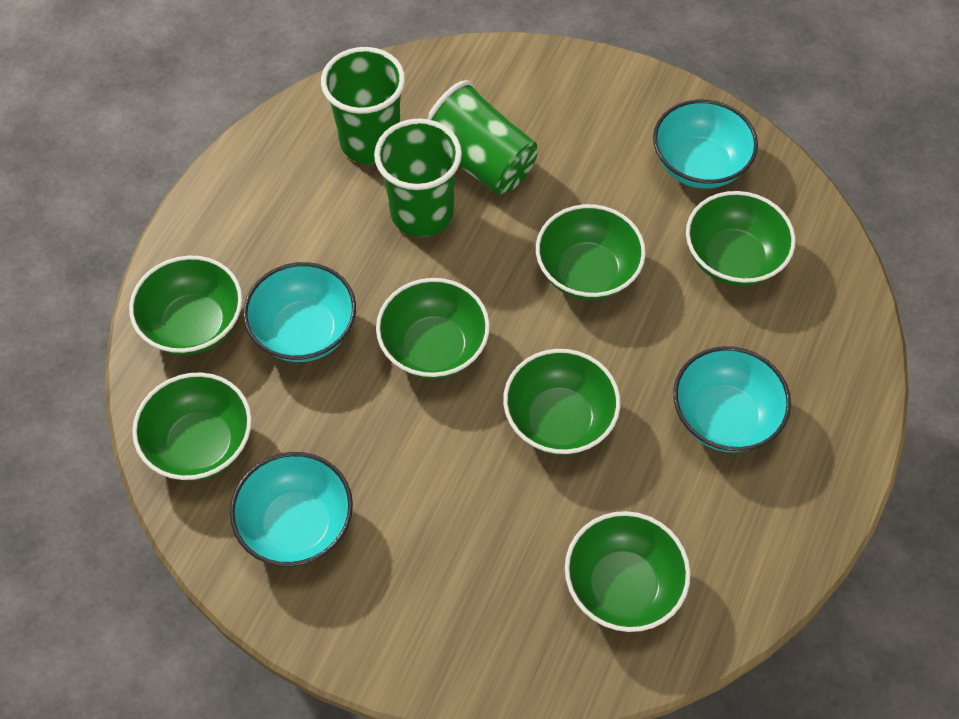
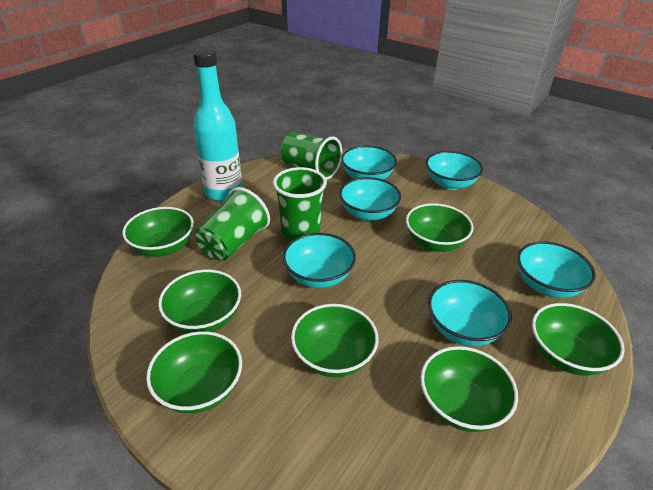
turquoise bottle: none = 0 -> [193,49,242,201] = 1
turquoise bowl: [230,452,353,567] [243,262,356,362] [653,99,758,189] [673,346,791,453] = 4 -> [283,233,356,288] [339,177,401,221] [341,146,397,180] [426,151,483,190] [428,280,512,346] [517,241,596,298] = 6

